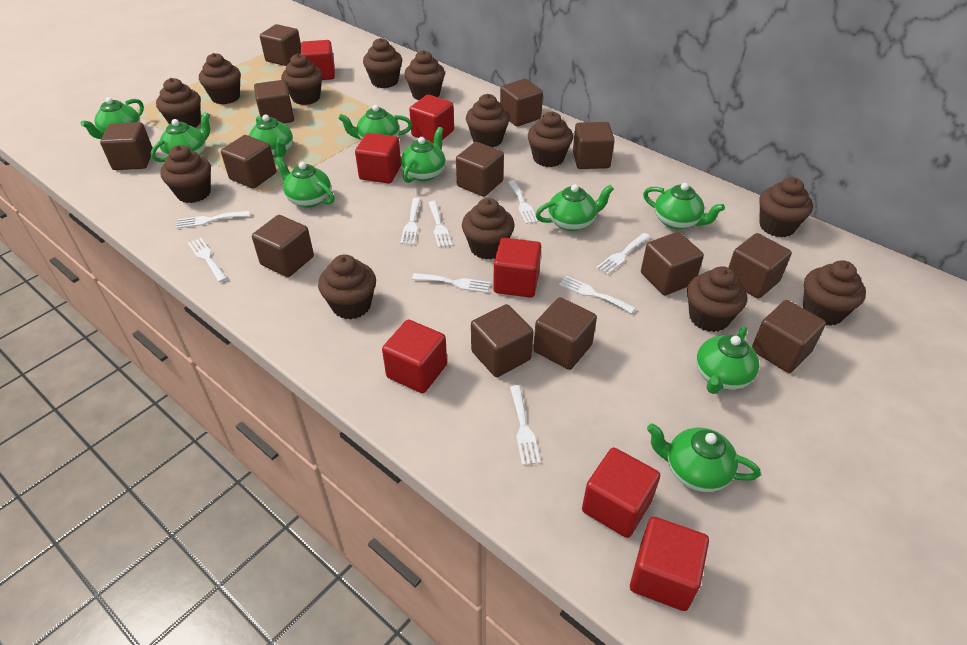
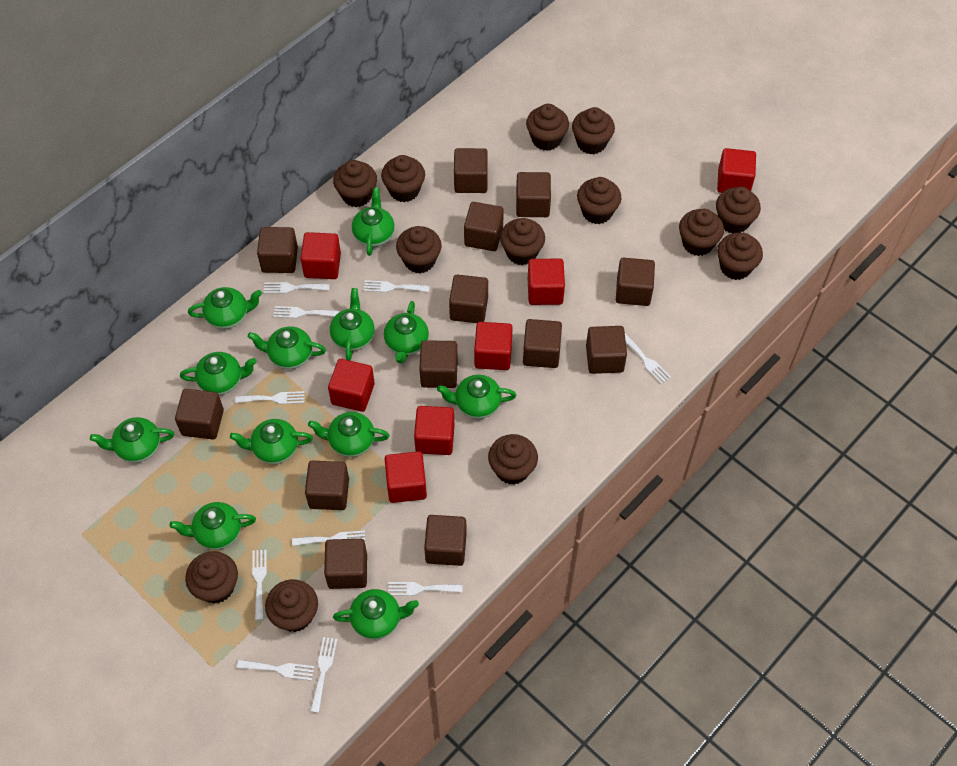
green teapot: [80,97,144,139] [151,112,210,162] [249,114,293,158] [274,156,335,208] [338,105,413,140] [401,127,446,183] [535,184,614,231] [643,183,725,230] [647,423,761,492] [696,326,759,394] = 10 -> [90,417,174,463] [169,502,256,550] [180,352,257,395] [188,287,262,329] [230,419,313,464] [248,327,326,369] [308,412,389,457] [330,288,375,361] [333,589,419,639] [352,187,395,256] [384,301,429,364] [437,375,517,419] = 12
white fork: [176,211,250,228] [188,238,227,282] [400,198,421,245] [412,273,491,293] [428,201,452,248] [508,180,539,224] [510,385,541,465] [559,276,635,314] [596,233,650,275] = 9 -> [235,391,305,404] [237,660,315,681] [252,550,267,620] [264,282,329,294] [273,306,340,318] [292,531,366,546] [310,637,337,713] [364,280,430,293] [388,582,462,596] [625,334,671,384] = 10

